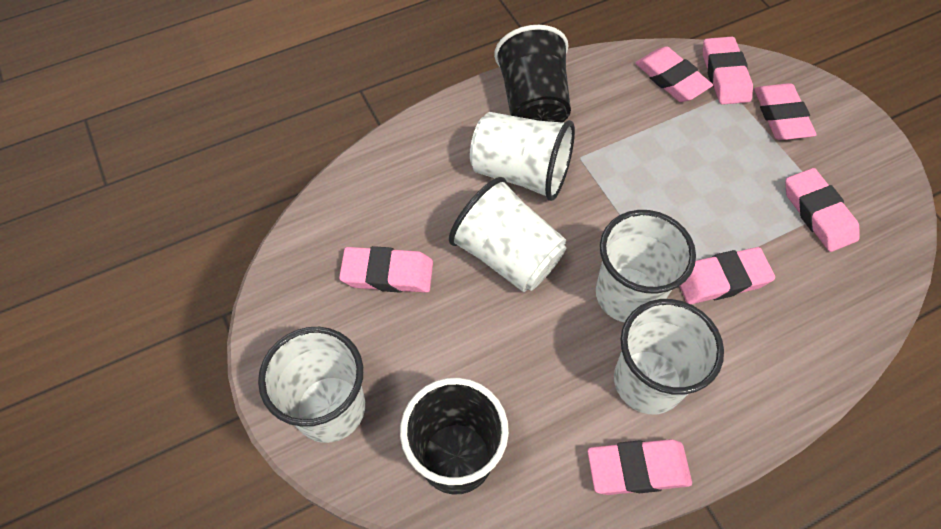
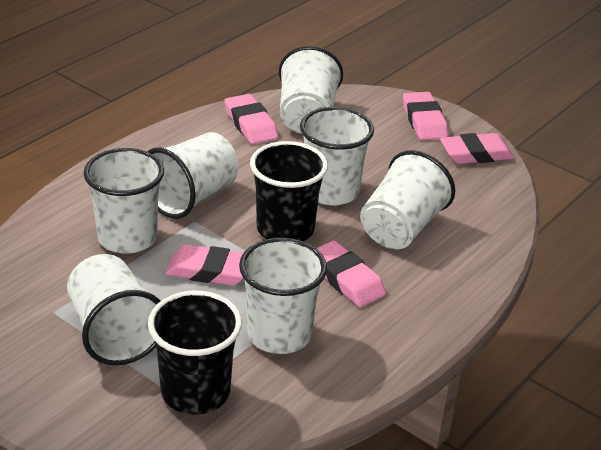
pink eraser: [339,246,433,293] [587,439,692,495] [635,46,713,102] [679,247,775,304] [703,37,753,105] [754,83,817,140] [785,168,860,252] = 7 -> [165,244,244,286] [224,94,278,144] [316,241,386,307] [403,92,448,140] [440,133,514,164] = 5
white cup: [258,327,365,443] [449,177,566,292] [470,112,575,201] [596,210,696,322] [614,299,724,414] = 5 -> [67,254,160,366] [84,148,164,254] [147,132,239,219] [239,238,327,354] [279,46,343,134] [300,107,374,206] [360,150,455,249] = 7

